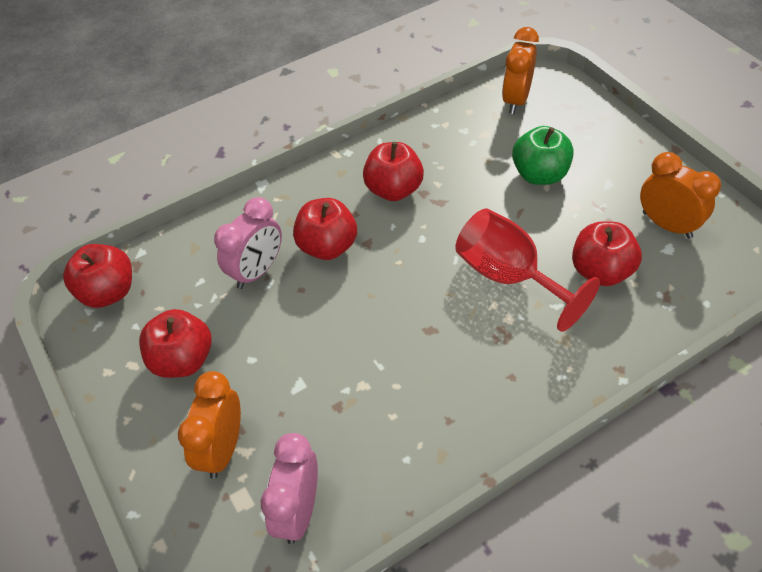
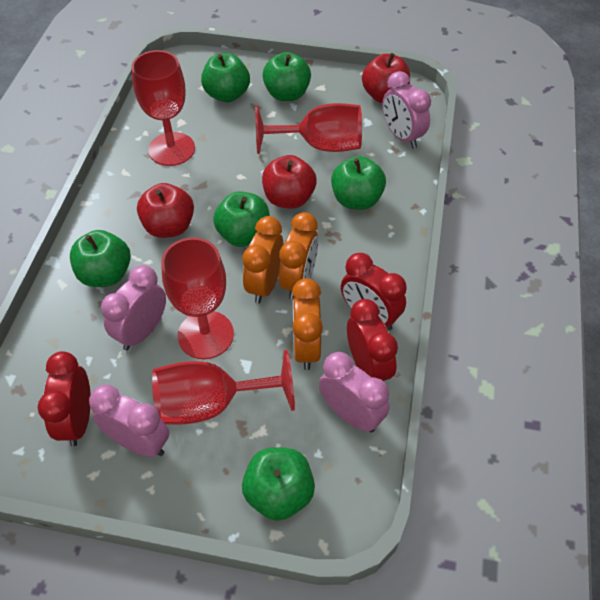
green apple: [512,126,574,185] = 1 -> [70,230,131,287] [201,53,250,102] [213,191,270,247] [242,447,315,521] [263,52,311,101] [331,156,386,210] = 6
pink clock: [214,197,282,289] [260,433,318,544] = 2 -> [89,385,169,457] [101,265,166,350] [319,352,389,432] [382,71,431,148] = 4
red apple: [63,244,132,308] [139,309,212,378] [293,198,357,260] [363,142,424,201] [572,221,642,286] = 5 -> [137,183,194,238] [262,155,316,209] [362,53,410,103] = 3
red clock: none = 0 -> [37,351,91,447] [341,253,407,330] [347,299,398,381] = 3
red goblet: [455,209,600,332] = 1 -> [132,50,195,166] [152,350,295,425] [161,237,234,359] [255,103,362,154] = 4

